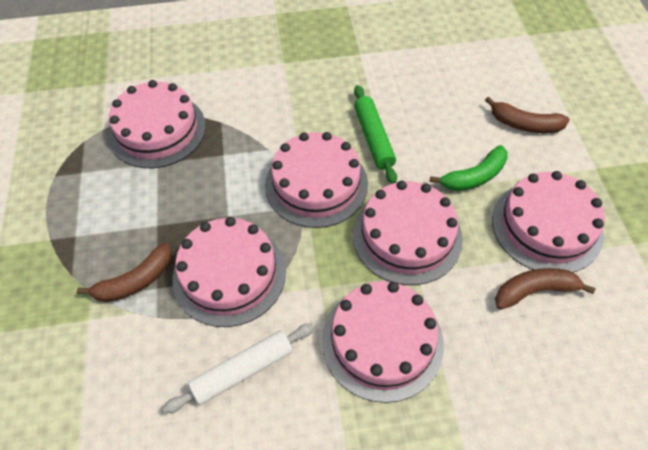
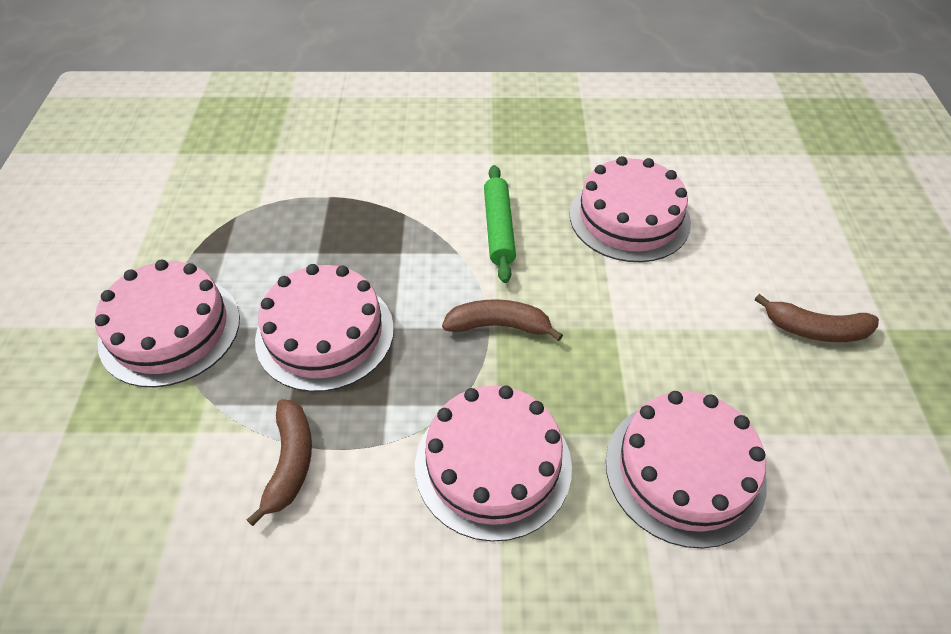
green banana: [430,145,508,191] = 1 -> none = 0
pink cake: [109,80,206,168] [173,217,286,327] [265,132,368,228] [322,281,444,403] [353,181,463,285] [492,171,605,272] = 6 -> [95,260,240,387] [255,264,394,392] [415,386,572,542] [570,156,691,262] [606,391,767,548] = 5
white rolling pin: [163,324,314,413] = 1 -> none = 0

